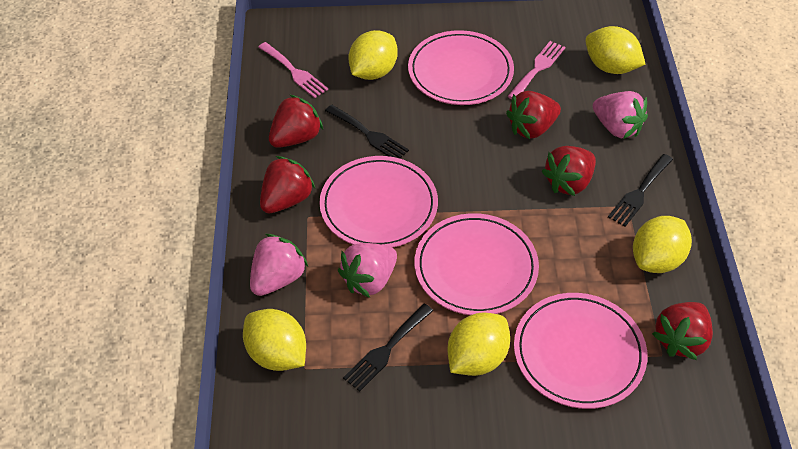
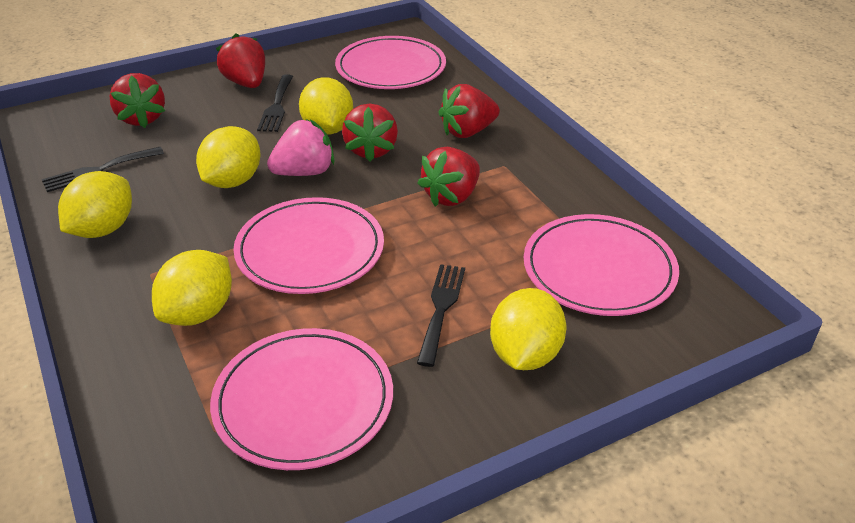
pink fork: [258,42,328,98] [507,41,565,100] = 2 -> none = 0
pink strawberry: [250,234,308,296] [338,243,397,298] [593,91,648,139] = 3 -> [267,119,335,176] = 1

